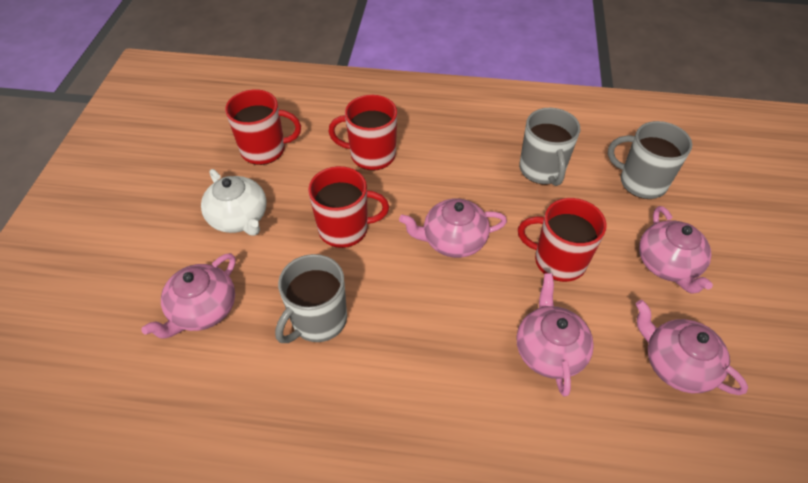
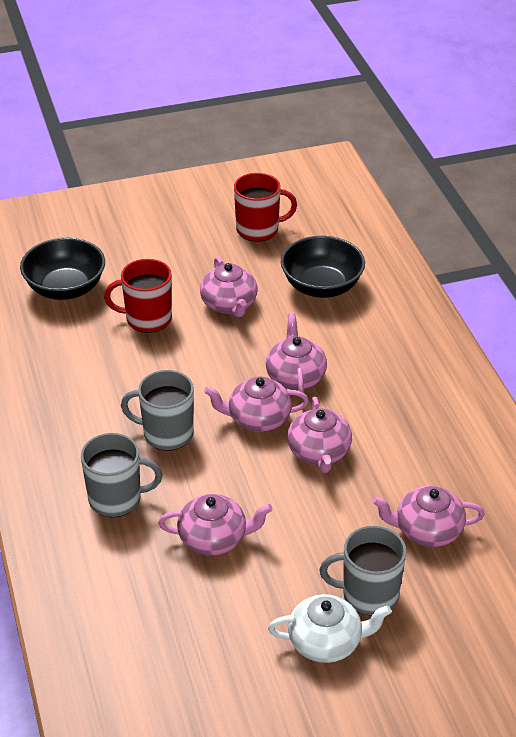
black bowl: none = 0 -> [20,238,105,300] [281,236,365,298] = 2
pink teapot: [141,253,236,339] [399,198,507,258] [517,273,594,396] [635,300,748,395] [639,206,713,294] = 5 -> [158,494,273,556] [200,256,257,317] [204,376,309,432] [266,313,327,397] [287,397,352,473] [372,486,485,547] = 6
red mug: [225,89,301,165] [308,166,389,248] [328,95,397,171] [518,198,607,282] = 4 -> [104,259,172,333] [234,173,297,242] = 2

